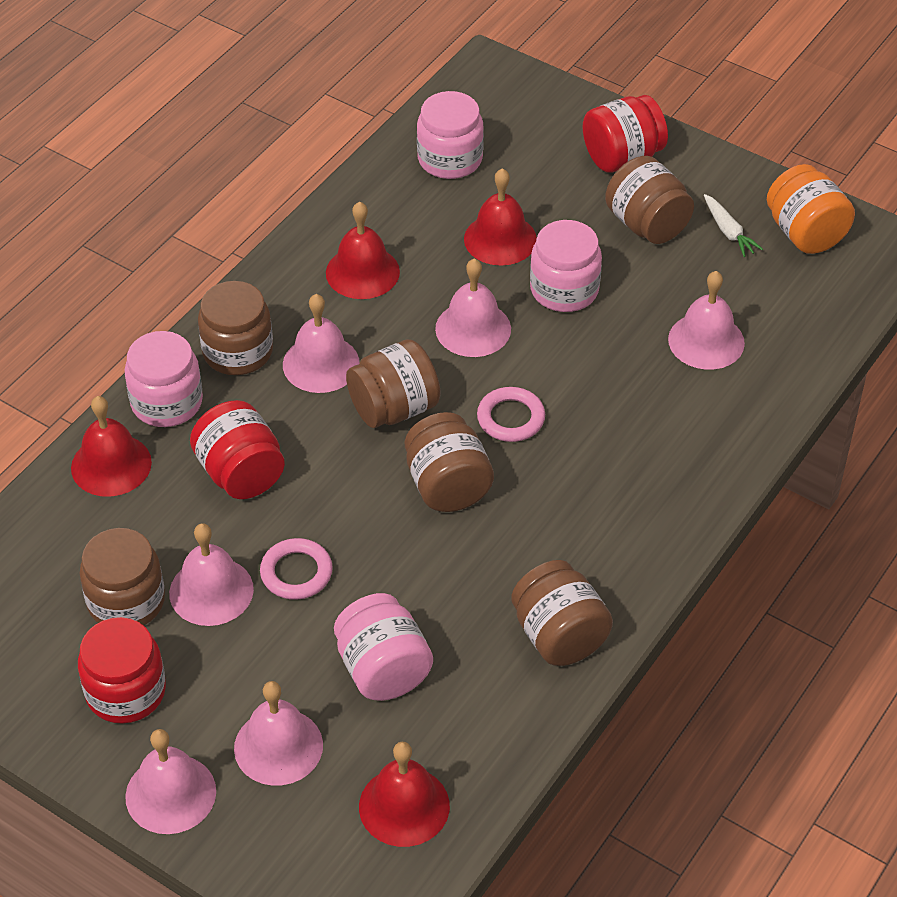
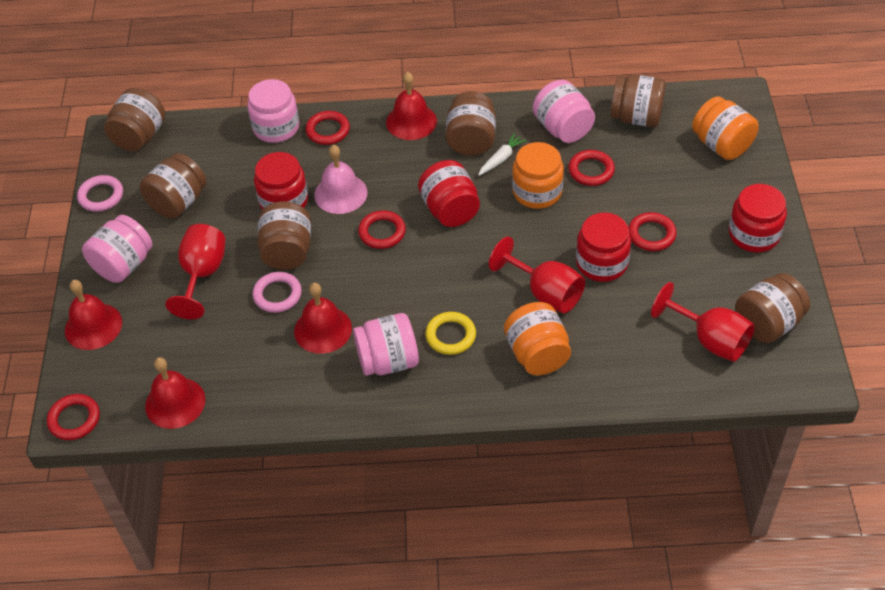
orange jar: [767,164,855,254] = 1 -> [504,302,571,375] [512,142,564,209] [692,96,758,160] = 3
pink bell: [125,729,216,834] [169,523,254,626] [234,681,323,786] [283,294,359,393] [435,259,511,357] [668,271,745,370] = 6 -> [314,145,367,214] = 1
red goblet: none = 0 -> [165,224,226,319] [489,236,585,313] [651,282,755,362] = 3
red jar: [78,617,166,724] [190,400,285,499] [582,95,668,173] = 3 -> [254,152,308,210] [418,160,480,227] [576,212,631,282] [729,184,787,253] = 4
red ring: none = 0 -> [47,394,100,440] [305,111,350,145] [358,210,406,249] [568,150,615,186] [628,212,677,251] = 5
yellow ring: none = 0 -> [425,312,476,355] = 1

